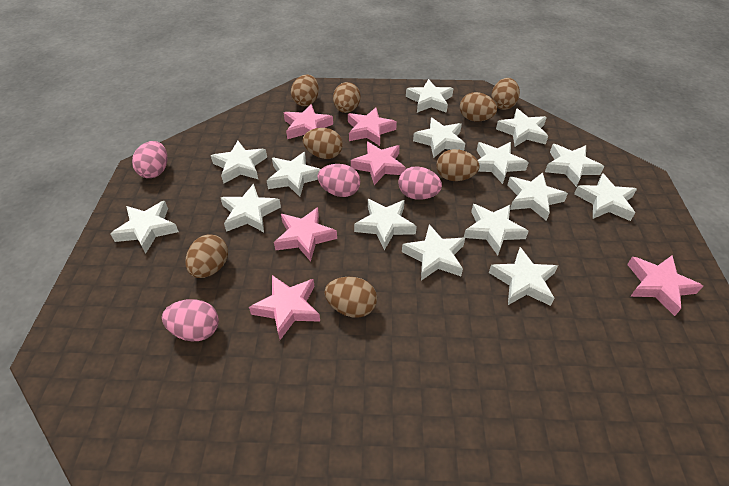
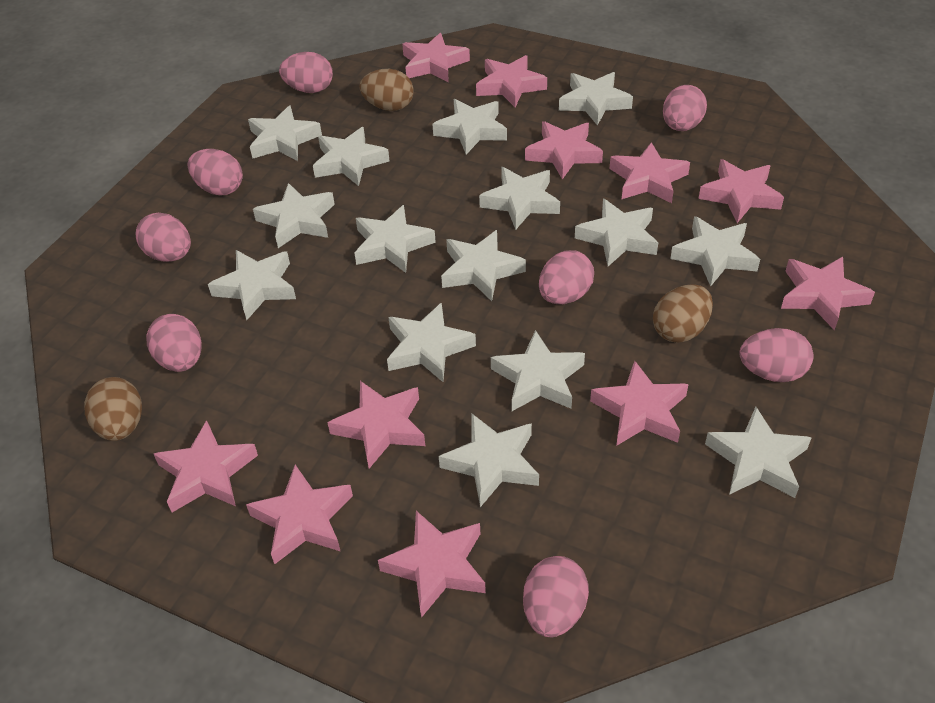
brown egg: [186,234,228,278] [291,75,319,106] [303,128,343,159] [325,277,377,318] [333,82,361,113] [437,149,480,181] [460,92,497,122] [491,78,520,110] = 8 -> [84,377,142,441] [360,69,414,111] [653,284,713,343] = 3
pink egg: [132,141,167,178] [162,299,219,342] [317,164,360,197] [398,166,442,200] = 4 -> [135,213,191,262] [146,314,202,372] [188,149,243,196] [279,52,333,93] [523,556,589,637] [539,250,594,304] [663,85,707,131] [739,328,814,382] = 8
pink star: [249,275,320,340] [274,207,337,262] [284,104,333,139] [348,108,397,146] [351,142,406,185] [627,256,703,316] = 6 -> [154,420,258,512] [246,465,353,564] [327,381,425,468] [378,511,486,618] [402,33,470,83] [476,55,547,108] [525,121,603,179] [590,361,689,446] [610,142,690,203] [698,159,784,223] [781,257,875,330] = 11

